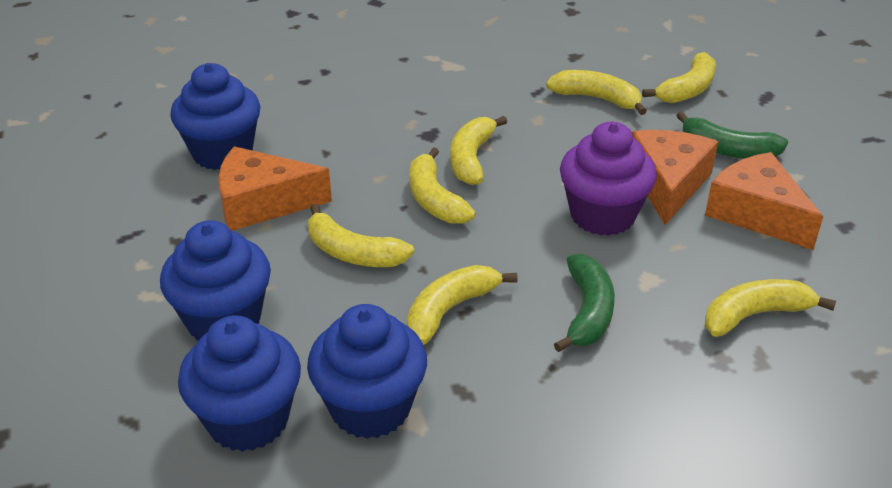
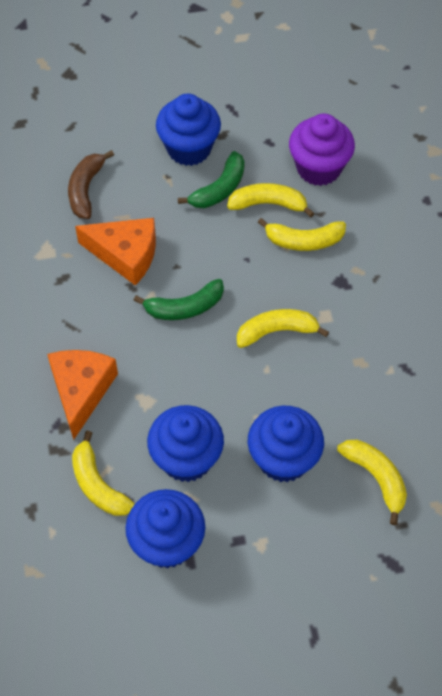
brown banana: none = 0 -> [68,150,114,219] = 1
orange cheese: [218,146,332,231] [632,130,718,225] [705,152,823,250] = 3 -> [47,350,118,440] [75,218,156,286] = 2
yellow banana: [308,204,414,267] [407,265,517,345] [409,147,476,224] [450,116,507,185] [546,70,647,115] [642,52,716,103] [705,279,836,337] = 7 -> [72,431,135,516] [227,183,315,217] [237,309,329,348] [258,218,346,251] [337,440,407,525] = 5

